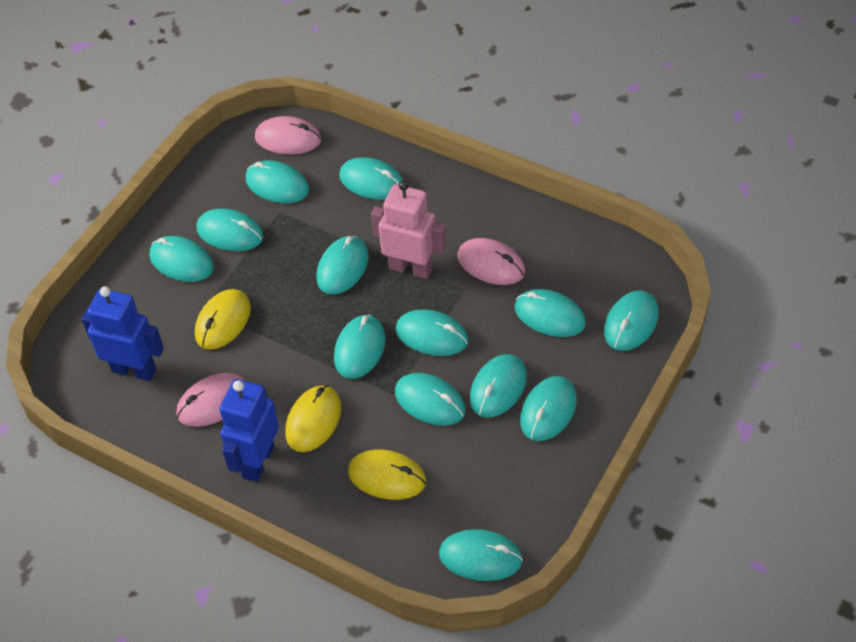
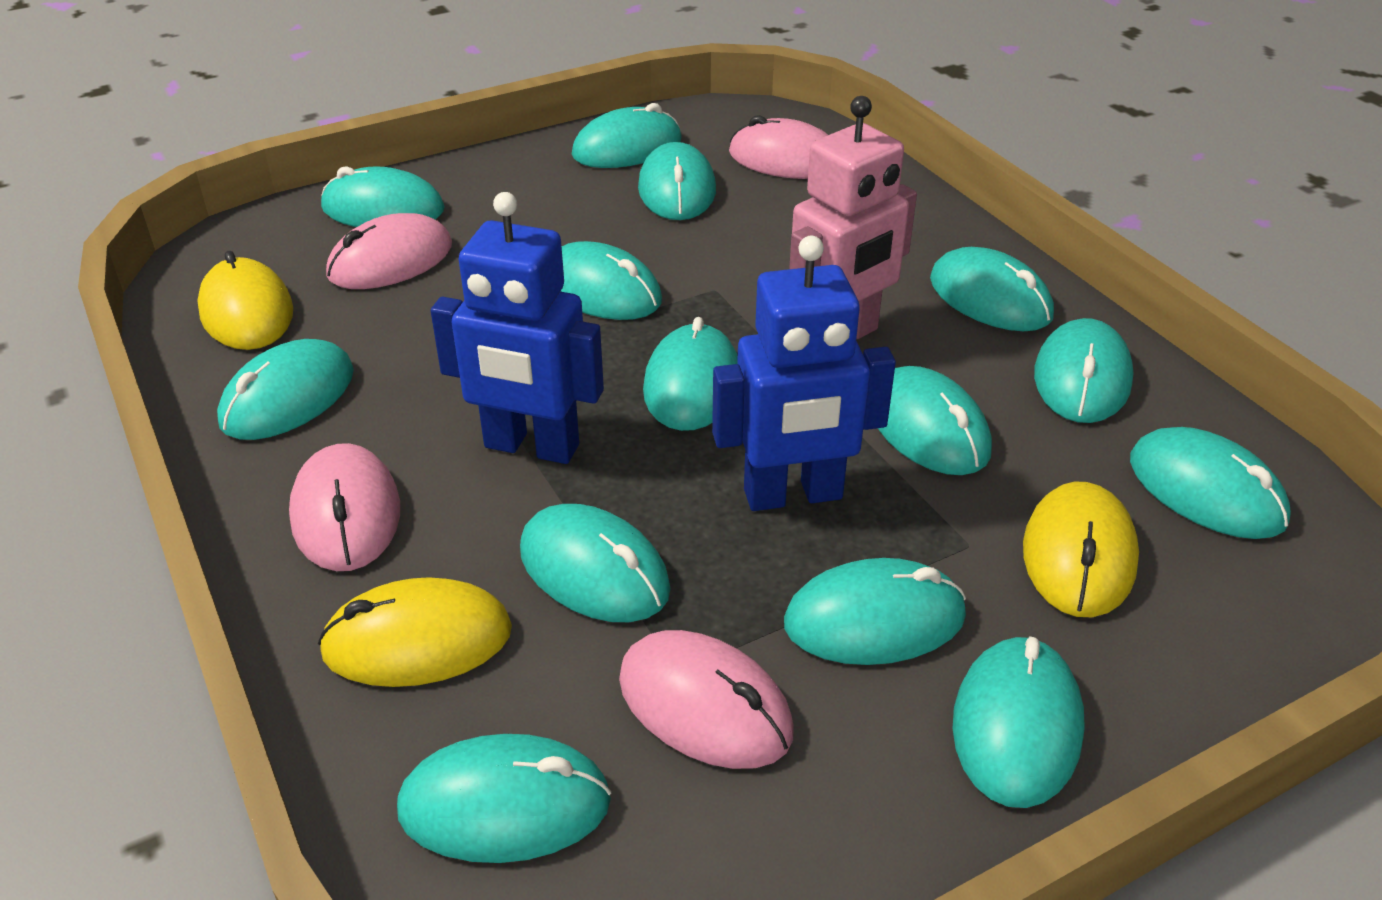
pink mouse: [176,373,245,427] [255,116,321,155] [457,238,525,285] = 3 -> [289,443,400,571] [326,213,452,289] [619,630,794,769] [729,115,828,179] = 4
turquoise mouse: [150,236,214,282] [196,208,264,251] [246,161,309,203] [317,236,369,295] [334,314,386,379] [339,157,403,200] [395,373,466,426] [396,309,468,356] [439,529,523,581] [470,354,527,418] [515,289,586,337] [520,376,577,441] [604,290,659,351] = 13 -> [217,339,354,440] [321,166,445,227] [397,734,611,863] [520,504,671,622] [560,241,662,320] [572,103,682,168] [638,142,716,220] [643,317,738,431] [784,558,966,665] [878,366,992,475] [930,247,1054,331] [953,636,1085,808] [1034,318,1134,423] [1130,427,1291,539] = 14

